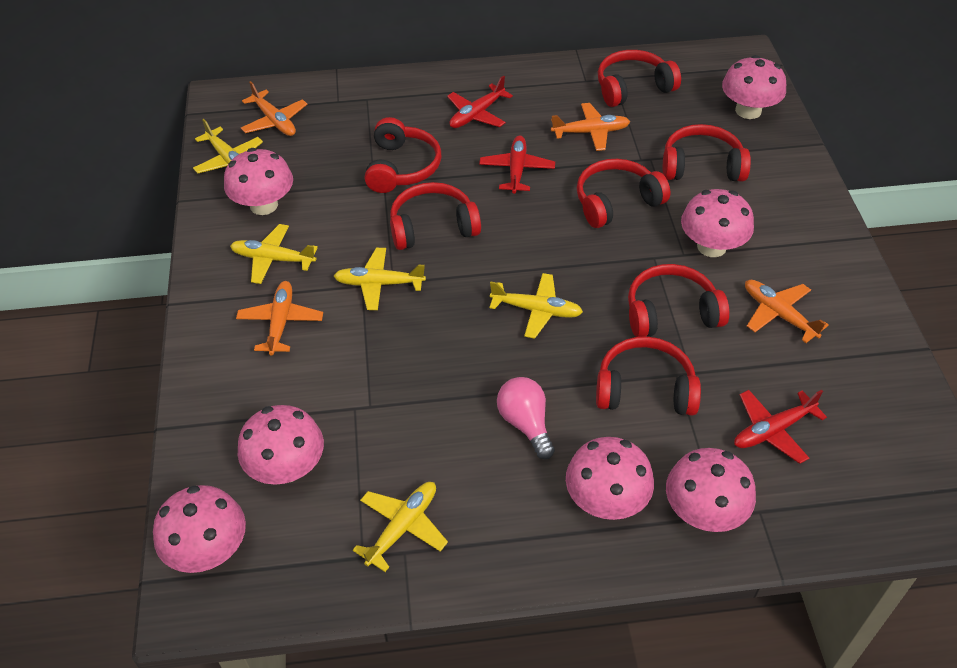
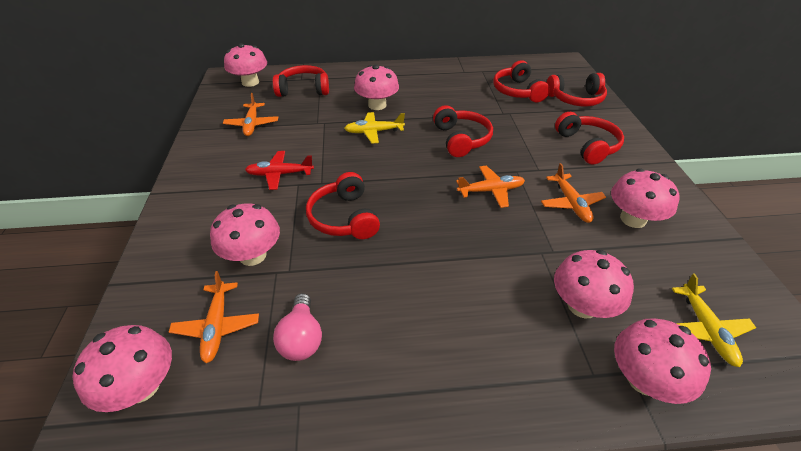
red headphones: [365,117,441,193] [390,182,481,250] [577,159,671,228] [596,337,701,416] [598,50,681,107] [628,264,729,337] [663,124,751,181] = 7 -> [273,65,329,97] [306,172,380,239] [433,105,493,157] [493,60,550,102] [547,73,607,106] [555,112,624,165] = 6
red plane: [447,76,513,128] [479,136,555,194] [734,390,827,464] = 3 -> [245,151,314,190] = 1
yellow plane: [193,119,263,173] [230,224,318,284] [334,248,426,310] [353,482,448,572] [489,273,583,339] = 5 -> [344,112,405,144] [672,274,756,367] = 2

